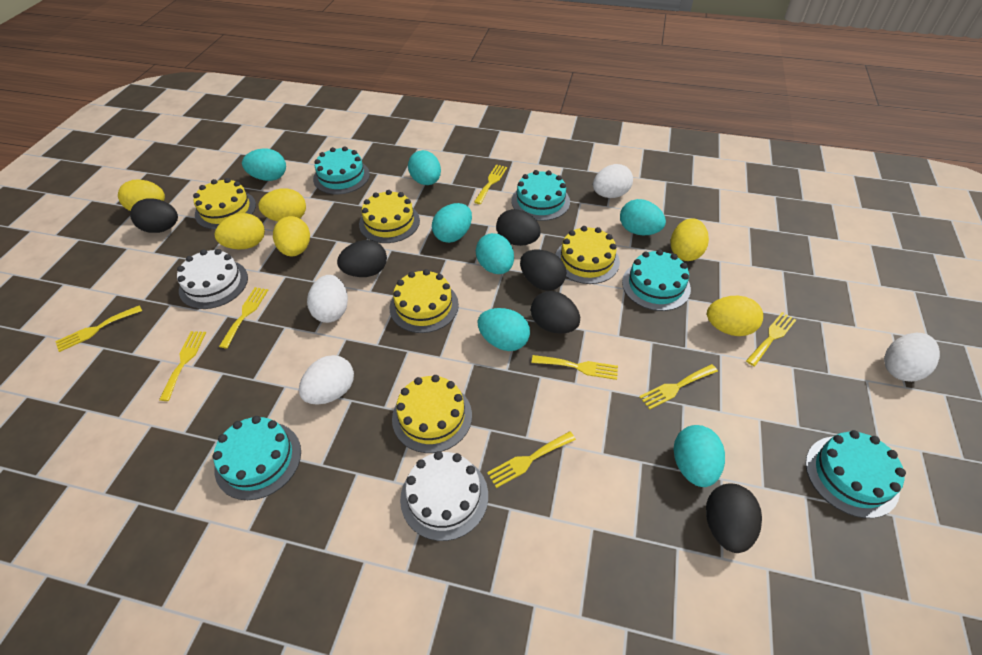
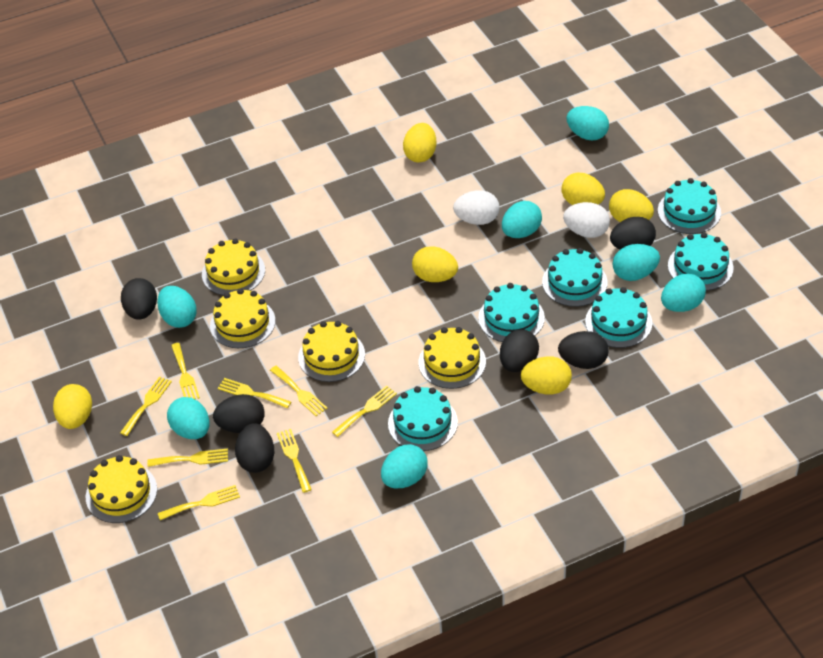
turquoise cake: [213,416,301,500] [313,147,370,194] [511,170,570,221] [622,250,691,311] [806,430,906,518] = 5 -> [388,386,458,451] [478,283,545,342] [542,248,607,307] [585,287,652,348] [658,178,721,234] [668,232,733,291] = 6
white cake: [177,249,248,309] [400,451,488,541] = 2 -> none = 0
white egg: [299,355,354,405] [307,275,348,323] [593,164,633,198] [884,333,940,382] = 4 -> [453,190,499,225] [563,202,610,238] = 2

